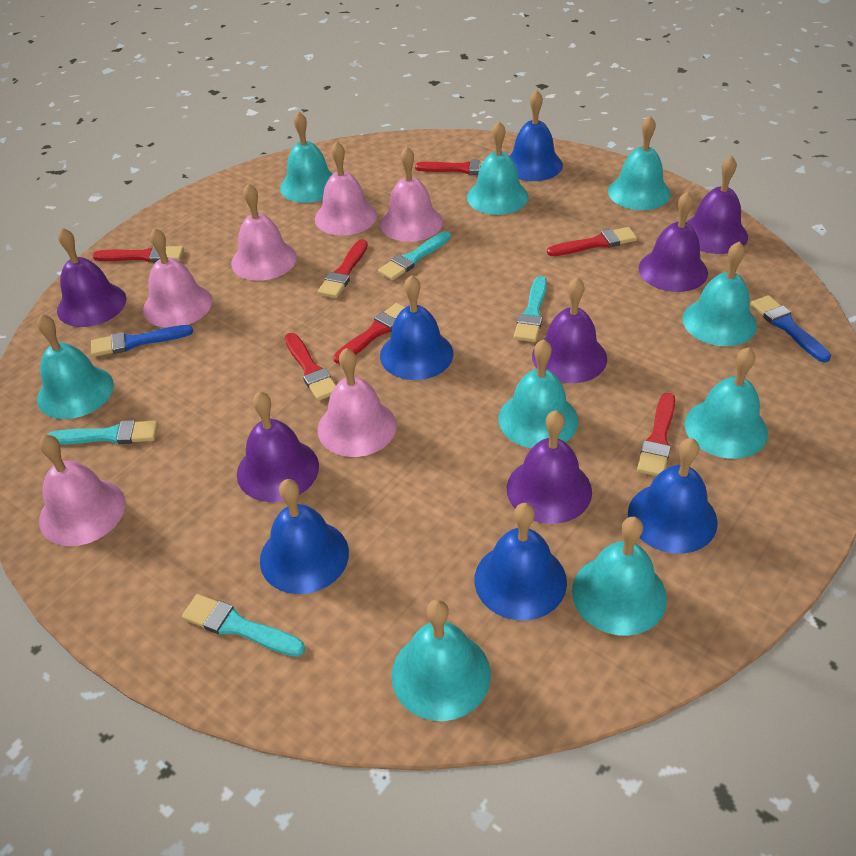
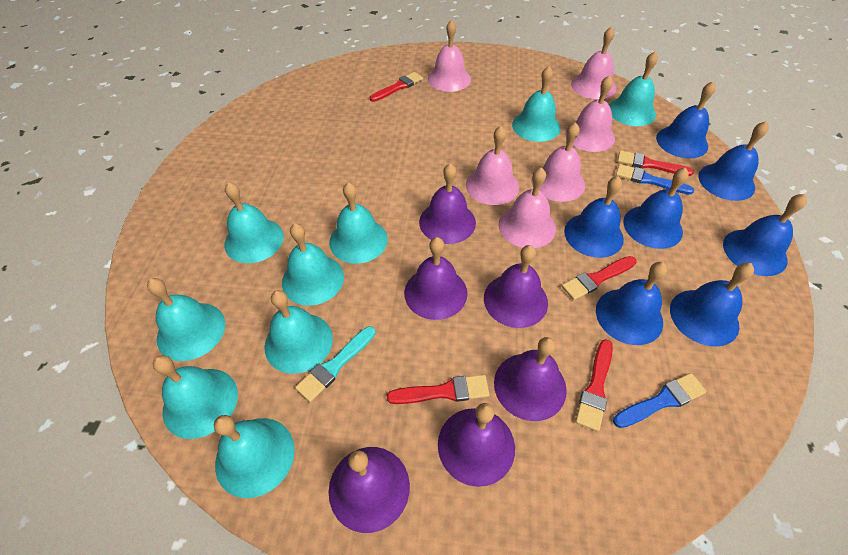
blue bell: [260,479,349,594] [380,275,453,380] [475,503,567,620] [509,90,563,181] [628,438,718,554] = 5 -> [564,176,624,258] [596,262,667,345] [623,167,689,249] [656,81,716,158] [670,263,754,347] [698,121,769,201] [723,194,807,276] = 7
red brush: [92,246,184,263] [285,333,336,401] [318,239,368,298] [333,303,405,364] [415,160,483,175] [547,227,637,256] [637,393,675,476] = 7 -> [370,72,423,102] [387,375,490,404] [562,256,637,300] [575,339,613,431] [617,150,694,176] = 5
turquoise brush: [47,420,158,445] [182,594,305,657] [378,231,451,280] [514,276,547,342] = 4 -> [295,326,376,402] = 1

